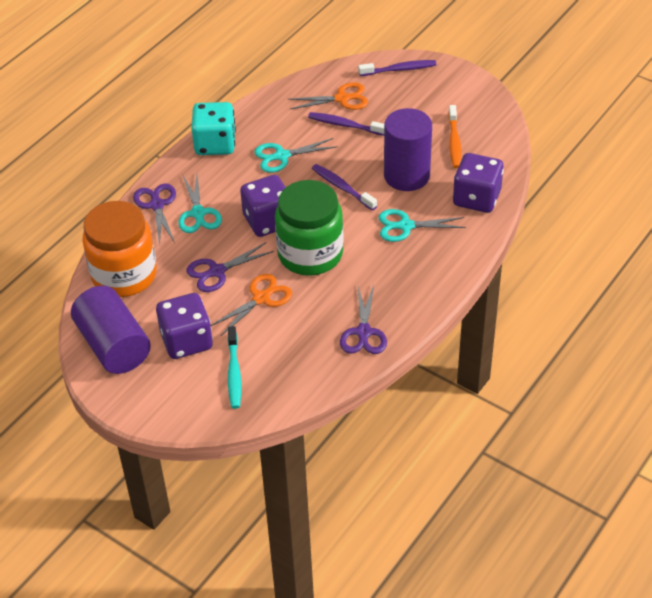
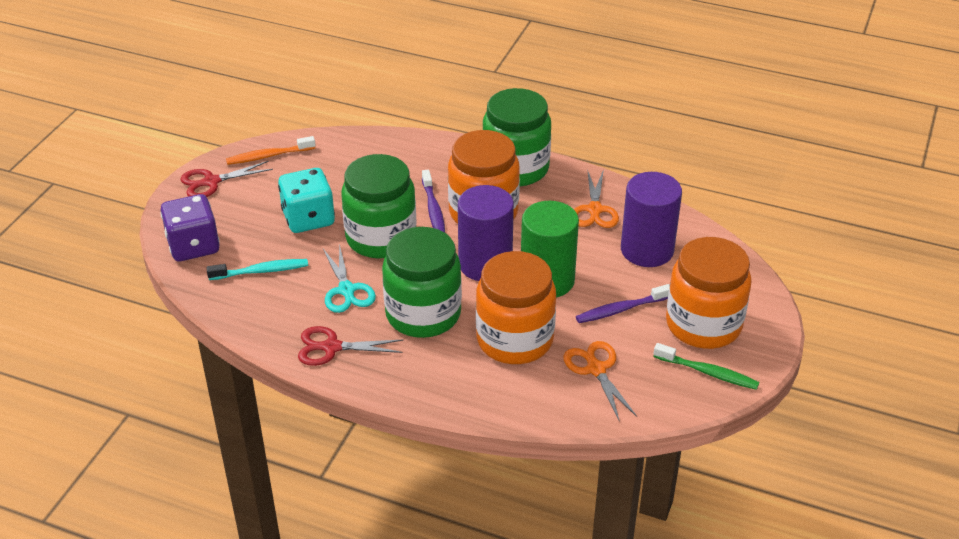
green cylinder: none = 0 -> [521,201,579,297] = 1
green jar: [275,180,344,276] = 1 -> [341,154,417,258] [382,227,462,338] [483,88,551,186] = 3
green toothbrush: none = 0 -> [653,343,759,390] = 1
orange jar: [82,201,157,297] = 1 -> [448,130,520,224] [476,251,556,364] [666,237,752,349] = 3
purple dice: [156,293,213,359] [240,175,286,237] [453,153,504,213] = 3 -> [161,194,220,261] = 1
purple scissors: [133,184,176,246] [186,242,274,292] [340,285,387,354] = 3 -> none = 0
purple toothbrush: [308,112,384,136] [312,164,377,210] [358,60,436,76] = 3 -> [422,170,445,233] [576,284,670,323] = 2
red scissors: none = 0 -> [180,161,273,197] [298,326,404,366] = 2
turquoise scissors: [178,174,222,233] [254,138,338,173] [379,209,466,242] = 3 -> [323,244,376,313] = 1

